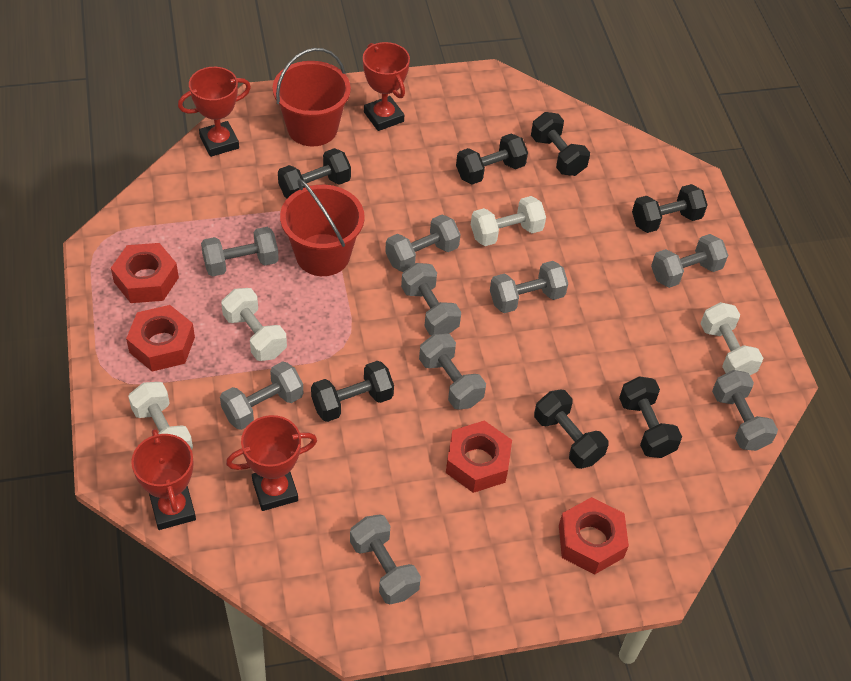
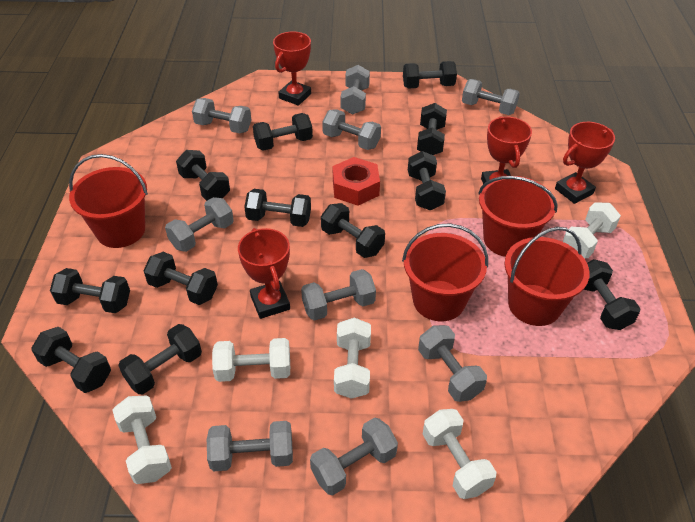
black dumbbell: [278,148,351,198] [311,361,394,422] [456,133,528,185] [531,112,590,176] [534,389,608,469] [619,376,682,458] [632,184,707,233] = 7 -> [31,327,111,393] [50,268,130,313] [118,324,202,394] [143,252,218,305] [176,150,230,201] [244,189,311,227] [253,113,313,151] [321,203,385,258] [403,61,457,89] [408,151,446,211] [417,103,447,155] [584,259,641,330] = 12
red bucket: [273,48,351,146] [280,178,365,276] = 2 -> [69,154,148,248] [402,223,488,321] [478,176,558,257] [505,227,589,326] = 4
red nut: [111,243,179,303] [126,305,195,372] [446,420,512,493] [559,497,629,574] = 4 -> [333,157,380,206] = 1
white dumbbell: [128,382,193,450] [221,288,287,361] [471,196,546,246] [701,302,763,375] = 4 -> [112,396,172,484] [212,338,290,382] [334,317,371,399] [423,409,496,499] [563,202,621,258] = 5

